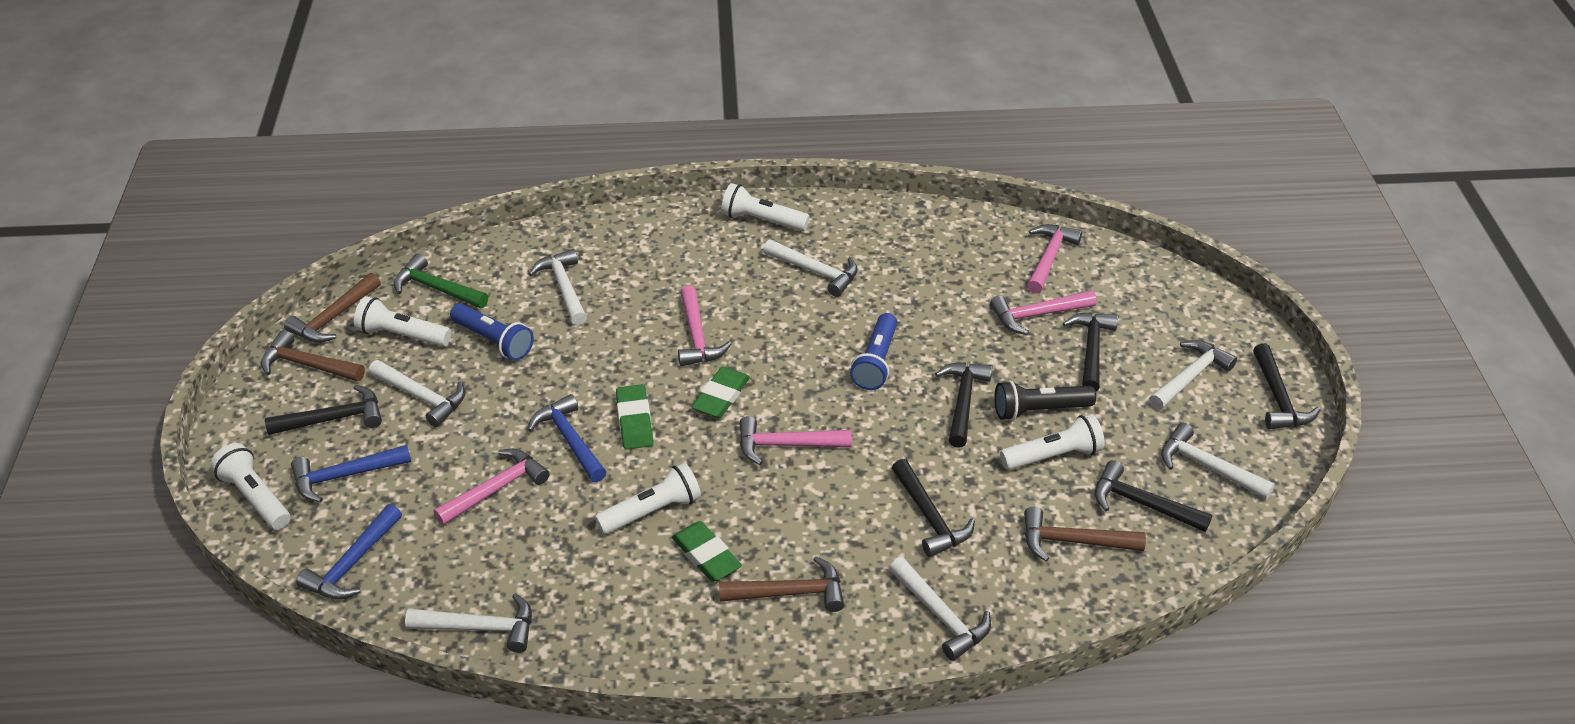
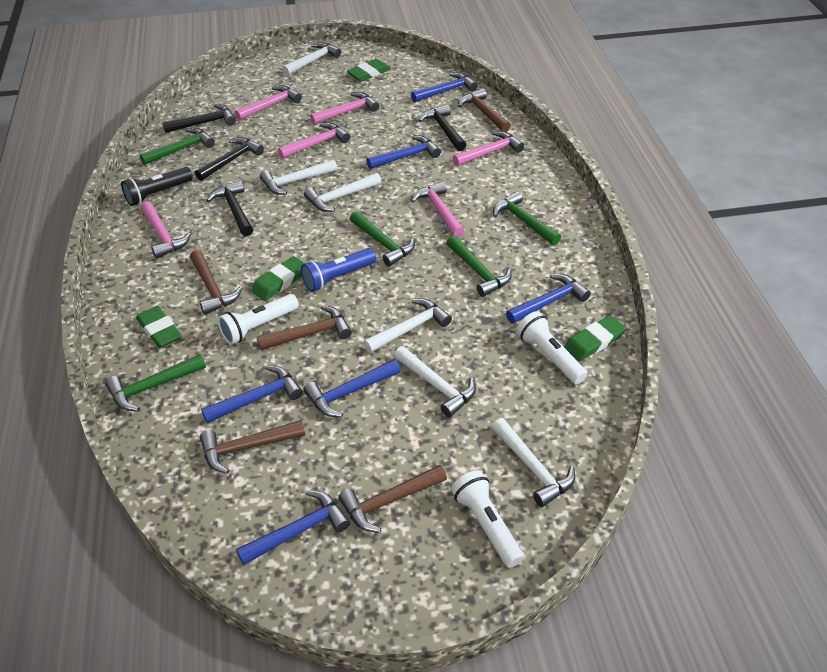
black hammer: [265,385,382,435] [892,459,975,557] [935,362,992,448] [1063,312,1118,391] [1095,460,1212,532] [1253,343,1320,429] = 6 -> [162,104,236,133] [195,137,264,181] [206,180,253,236] [419,104,466,151] = 4
blue flashlight: [450,304,534,361] [850,313,897,390] = 2 -> [301,248,376,292] = 1
blue hammer: [291,445,411,502] [296,504,402,600] [528,394,607,482] = 3 -> [201,366,303,423] [236,491,350,565] [303,359,401,417] [366,136,441,169] [411,72,478,102] [506,274,591,324] = 6
brown hammer: [261,330,365,382] [284,273,381,343] [719,556,844,612] [1024,507,1146,562] = 4 -> [190,250,242,315] [200,420,305,474] [257,305,352,350] [338,465,447,533] [458,88,511,132] = 5
green eraser: [616,384,653,449] [672,521,742,582] [692,367,750,418] = 3 -> [136,306,182,348] [251,256,305,301] [347,59,391,82] [564,315,626,361] = 4
green hammer: [394,254,488,308] = 1 -> [105,354,206,411] [140,128,215,165] [350,211,415,267] [446,235,512,297] [493,191,561,245] = 5
pink hammer: [433,449,549,526] [678,286,731,366] [739,416,852,465] [990,290,1096,335] [1027,224,1082,294] = 5 -> [141,201,191,259] [235,85,302,121] [278,123,350,159] [310,92,379,124] [411,181,465,238] [453,131,524,166] = 6
white flashlight: [210,443,290,530] [354,296,451,347] [595,463,701,534] [721,183,810,231] [1000,414,1105,470] = 5 -> [218,294,299,345] [451,470,524,568] [516,311,587,384] = 3
white hammer: [369,360,465,427] [405,593,532,653] [528,249,587,325] [763,240,858,297] [889,557,991,661] [1149,340,1237,410] [1161,423,1275,500] = 7 -> [260,159,337,195] [282,42,341,75] [304,173,381,212] [363,298,452,353] [394,346,476,417] [492,418,575,507] = 6

